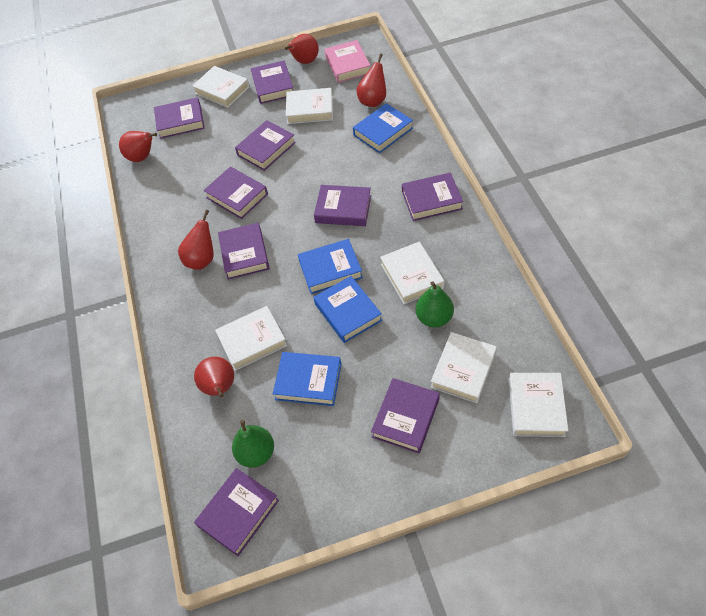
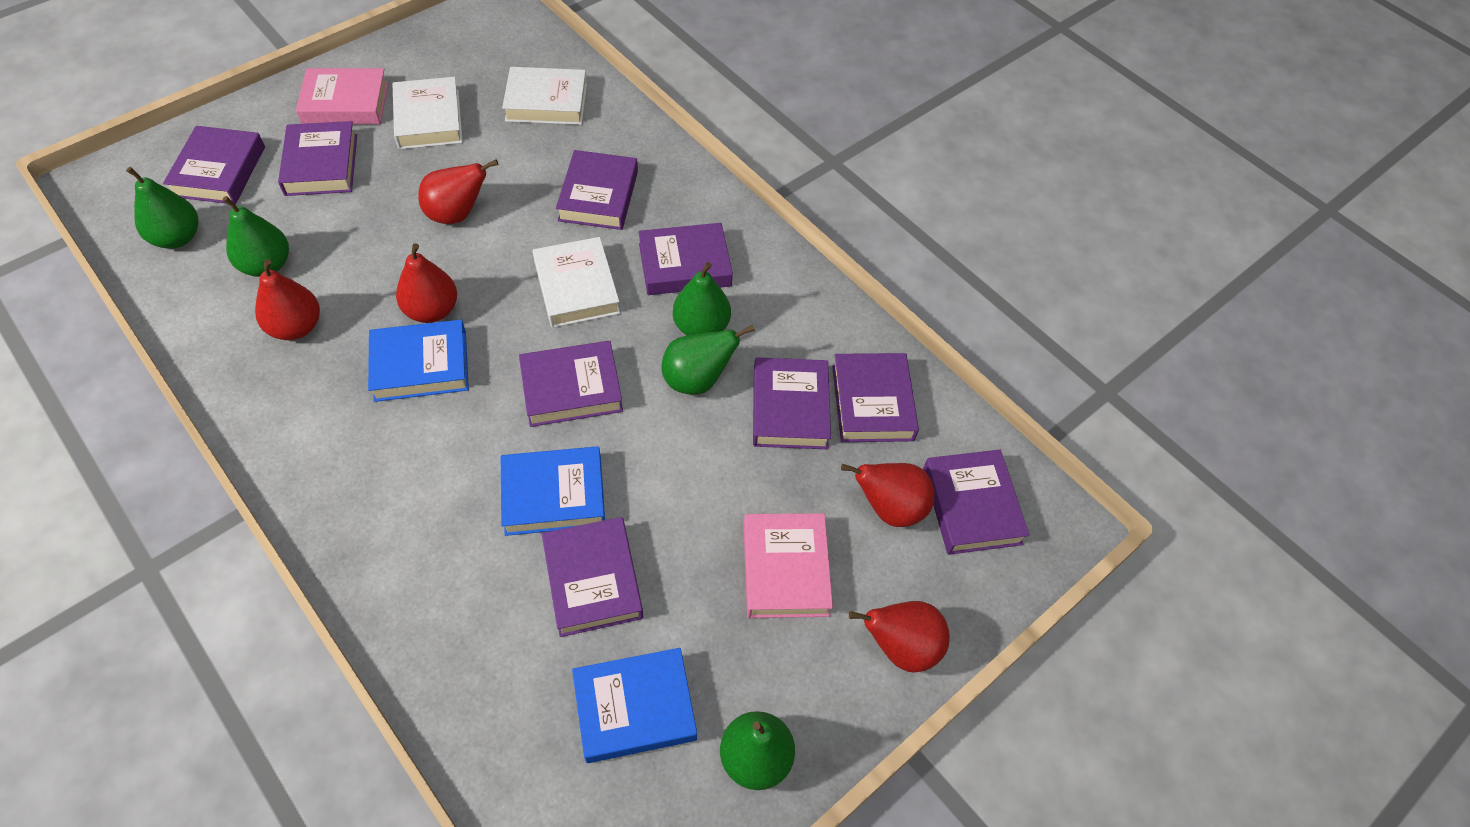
blue book: [273,352,341,406] [298,239,363,294] [313,276,382,343] [353,103,413,153] = 4 -> [368,320,469,402] [501,446,605,536] [572,648,697,763] = 3
green pear: [232,420,274,468] [415,282,454,327] = 2 -> [126,167,199,249] [222,196,289,277] [662,325,755,395] [673,262,731,336] [720,711,795,790] = 5
pink book: [325,40,371,83] = 1 -> [296,68,388,124] [744,513,833,618] = 2
white book: [192,66,250,108] [215,306,287,371] [286,88,333,124] [380,242,444,304] [431,332,497,403] [509,373,568,437] = 6 -> [393,77,463,150] [502,67,587,125] [533,237,620,328] = 3

